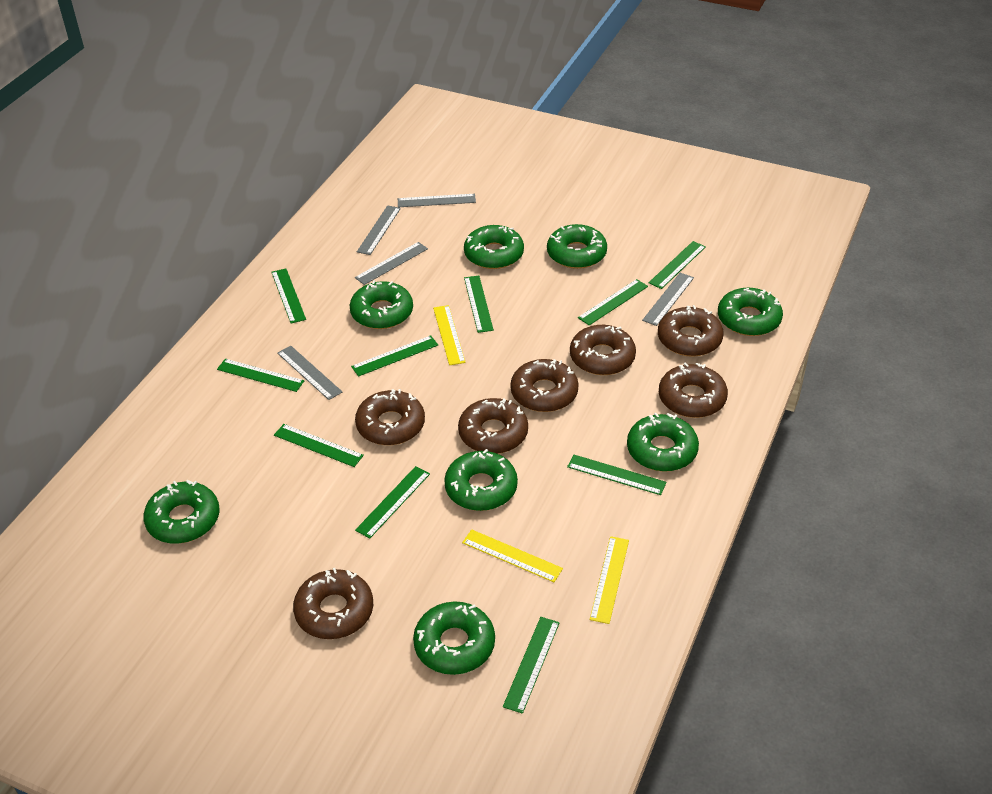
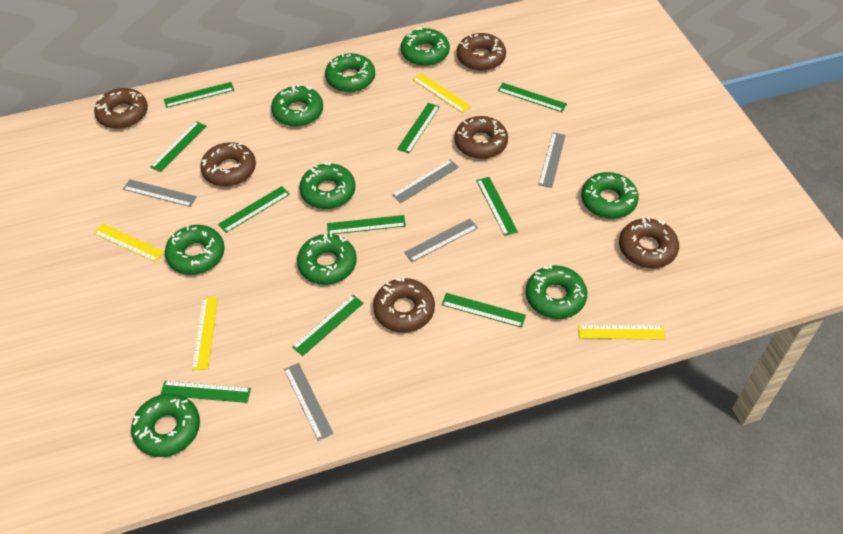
brown donut: [293,568,373,639] [355,389,425,445] [458,398,528,454] [510,359,579,412] [570,325,636,375] [658,305,723,357] [659,363,728,418] = 7 -> [94,88,148,129] [200,142,256,187] [373,277,435,333] [454,116,508,159] [457,33,506,71] [619,217,679,268] = 6
green donut: [143,480,220,544] [350,280,413,329] [413,602,495,675] [444,449,518,511] [464,225,524,269] [547,224,607,269] [627,413,699,472] [718,288,783,336] = 8 -> [131,394,200,457] [165,225,225,275] [271,84,323,127] [297,233,357,285] [299,162,355,209] [325,53,375,92] [401,27,450,66] [526,265,587,319] [581,172,639,219] = 9
yellow ruler: [433,305,466,365] [462,530,563,582] [590,536,629,624] = 3 -> [93,223,165,262] [192,297,218,370] [413,73,471,113] [578,325,665,340] = 4

